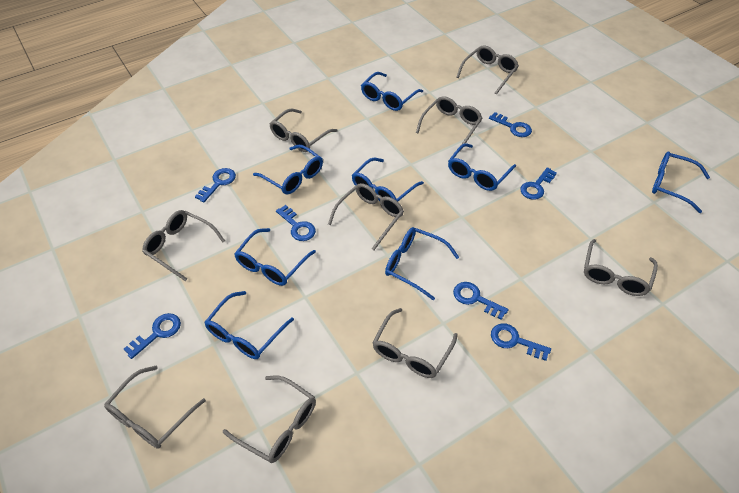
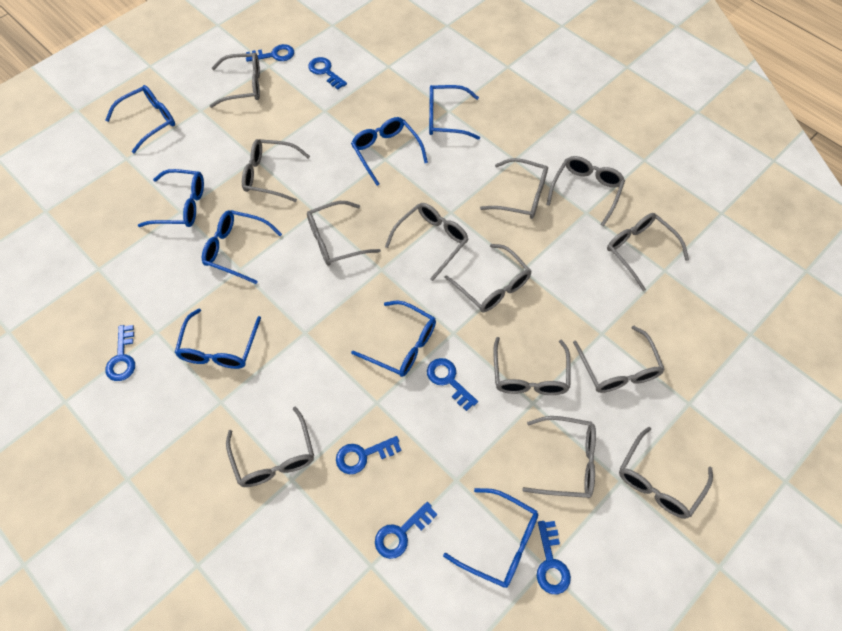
grey glasses: [104,366,206,449] [142,210,225,281] [223,375,316,463] [269,109,338,152] [328,183,404,250] [372,308,458,378] [416,96,482,151] [457,46,519,95] [584,239,658,296] = 9 -> [210,53,260,108] [226,407,314,487] [242,139,310,202] [307,201,381,266] [385,203,468,281] [445,244,531,312] [480,158,548,219] [493,337,571,395] [522,416,596,498] [546,156,625,227] [573,326,665,393] [607,213,689,291] [619,427,713,519] = 13

